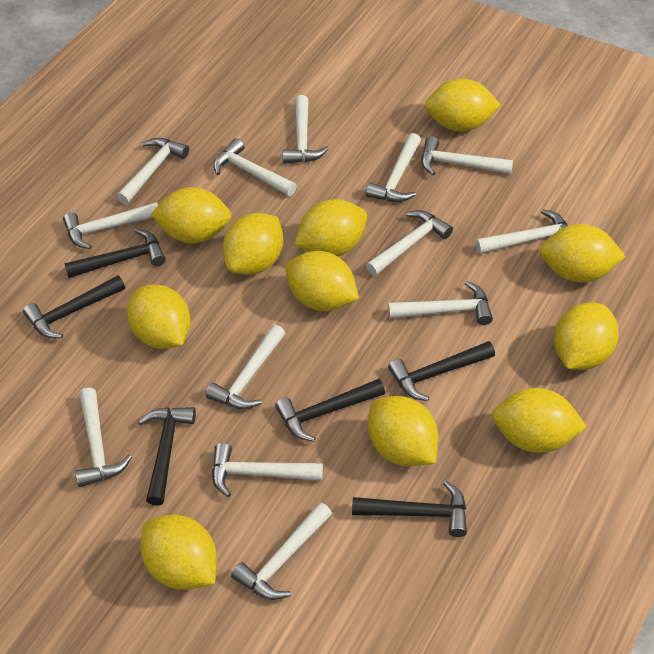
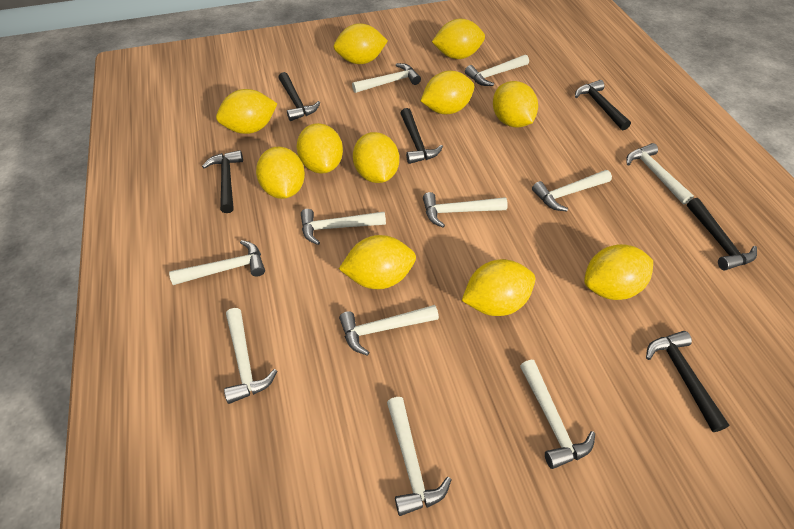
white hammer: [63,202,158,249] [75,388,132,487] [116,138,189,205] [206,325,285,410] [212,443,323,497] [214,138,297,196] [231,502,332,600] [282,95,329,164] [366,133,421,202] [366,210,453,276] [388,281,493,325] [421,136,513,175] [476,209,568,254] = 13 -> [169,240,265,285] [224,308,277,404] [301,209,386,245] [339,305,439,356] [352,63,421,93] [387,397,452,516] [423,192,508,227] [465,55,529,86] [520,360,595,469] [532,170,612,212] [626,143,694,204] = 11

